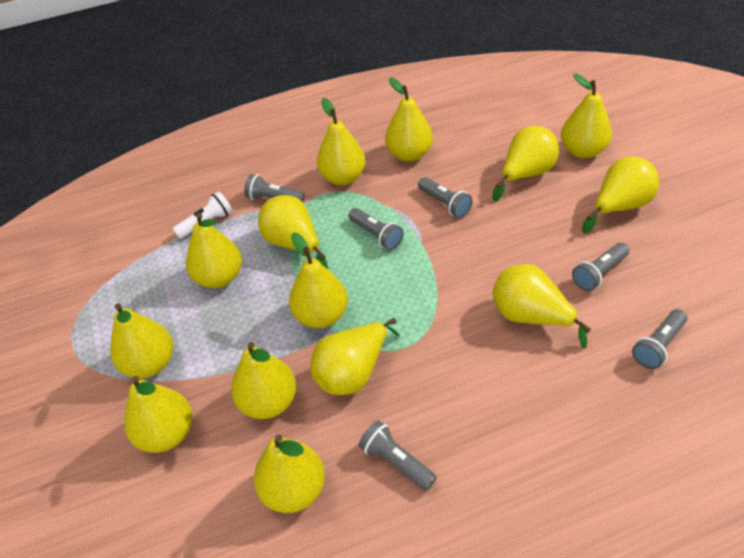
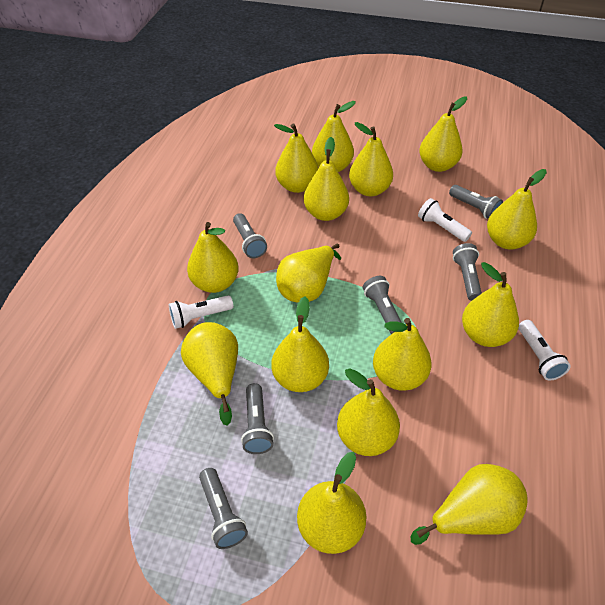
white flashlight: [172,191,232,239] = 1 -> [169,295,233,329] [418,198,472,242] [519,320,571,381] = 3
yellow pear: [110,303,173,378] [124,376,192,453] [186,213,242,288] [231,342,296,419] [254,435,325,513] [258,195,328,269] [289,232,348,328] [310,318,400,395] [317,98,366,185] [385,77,433,162] [492,126,559,201] [493,264,591,348] [561,74,612,158] [582,157,659,233] = 14 -> [181,322,238,425] [187,222,239,293] [271,296,329,392] [274,124,319,193] [276,244,341,302] [297,452,366,554] [304,137,349,221] [312,101,356,172] [337,368,400,456] [349,122,393,196] [373,318,432,391] [411,464,528,545] [419,96,467,172] [462,262,519,347] [487,169,547,249] = 15

